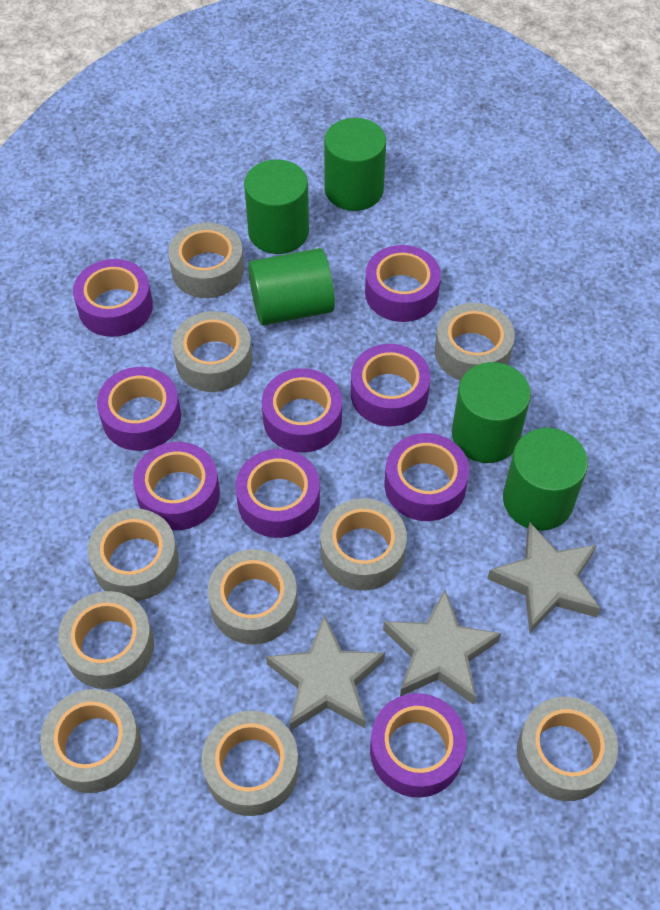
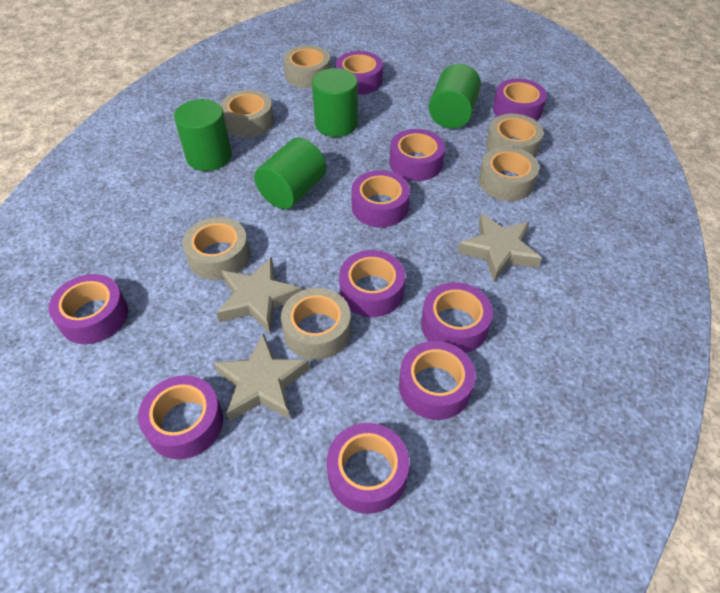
green cylinder: [244,159,309,254] [248,248,335,326] [324,118,386,211] [452,362,531,463] [503,428,588,531] = 5 -> [174,99,232,171] [254,137,327,209] [312,68,358,137] [429,64,481,129] = 4
grey tape: [40,689,141,793] [58,591,154,689] [88,508,179,601] [168,222,244,298] [172,311,252,392] [202,711,299,816] [208,549,297,644] [320,498,407,590] [435,303,515,381] [517,697,618,801] = 10 -> [183,217,250,280] [220,90,274,138] [281,288,351,360] [283,45,330,88] [479,147,539,201] [486,114,544,157] = 6
purple tape: [73,259,153,337] [97,367,181,451] [133,442,220,530] [235,449,320,538] [262,368,342,453] [351,344,431,426] [365,245,441,322] [370,693,467,798] [385,433,469,521] = 9 -> [49,274,128,344] [138,375,223,459] [327,423,409,514] [336,51,383,95] [339,250,405,317] [351,170,410,228] [390,129,445,181] [399,341,476,420] [421,282,493,353] [493,79,547,121] = 10

